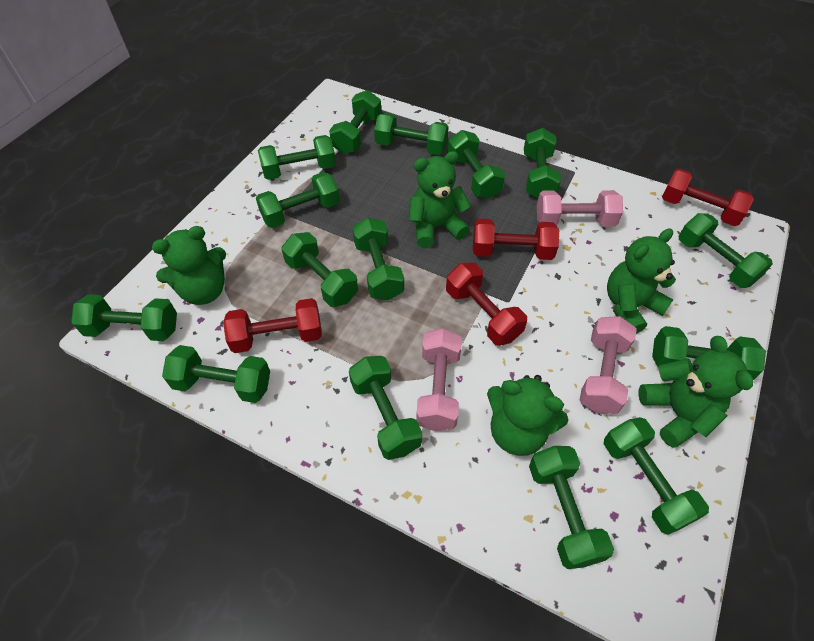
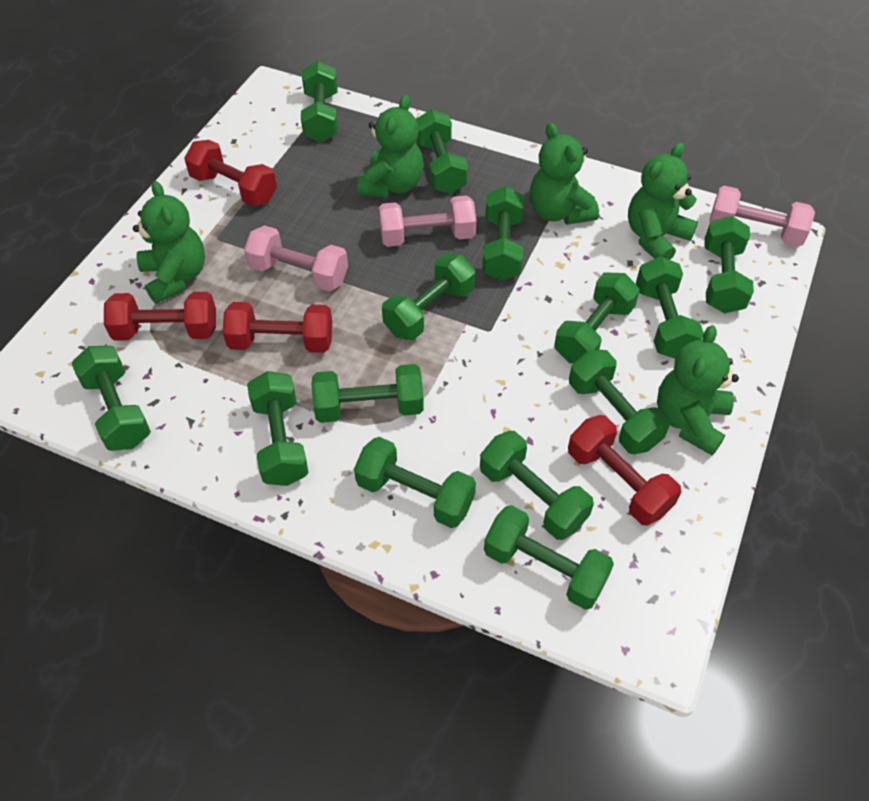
green dumbbell: [71,294,177,341] [162,345,270,403] [256,172,340,228] [258,135,336,180] [281,232,358,307] [329,90,381,154] [349,356,422,460] [353,217,404,300] [374,113,449,155] [448,130,505,199] [524,128,561,198] [529,446,614,569] [604,417,709,535] [652,326,766,380] [679,213,773,288] = 15 -> [72,346,151,451] [247,371,309,486] [301,61,338,142] [312,364,424,423] [354,437,476,528] [382,253,475,340] [416,109,468,194] [480,431,594,540] [482,186,525,281] [484,505,614,610] [554,273,640,364] [569,350,670,454] [636,256,704,359] [704,216,754,313] = 14

